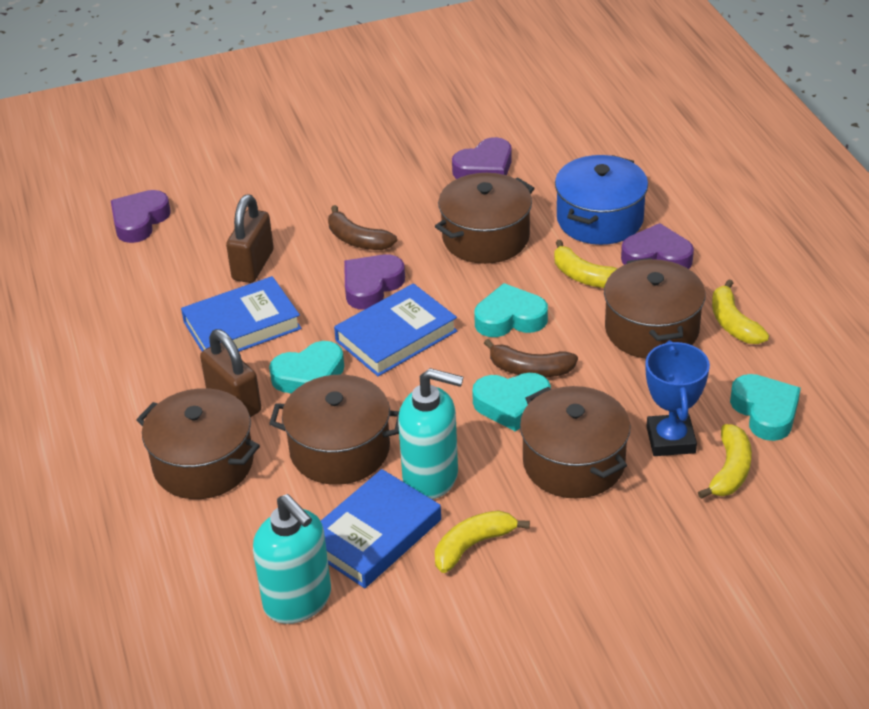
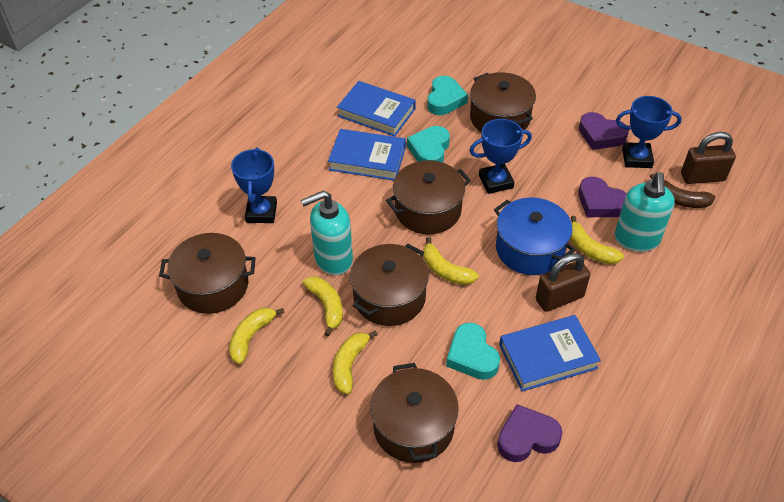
blue trophy: [646,340,710,456] = 1 -> [231,148,277,223] [469,119,532,194] [616,96,682,168] = 3
brown banana: [328,205,397,250] [484,339,578,377] = 2 -> [650,174,715,208] = 1
purple heart: [111,190,171,243] [344,254,405,310] [452,137,512,179] [621,223,694,269] = 4 -> [497,404,562,462] [578,177,627,217] [579,112,629,150] = 3
turquoise heart: [269,341,344,394] [472,373,551,432] [474,283,548,337] [730,374,801,441] = 4 -> [407,126,450,163] [427,76,468,115] [446,323,500,380] = 3
yellow banana: [435,510,530,573] [554,240,618,288] [698,424,752,499] [712,279,769,344] = 4 -> [229,307,284,364] [303,276,343,337] [333,330,378,395] [423,237,479,285] [570,216,624,264] = 5

